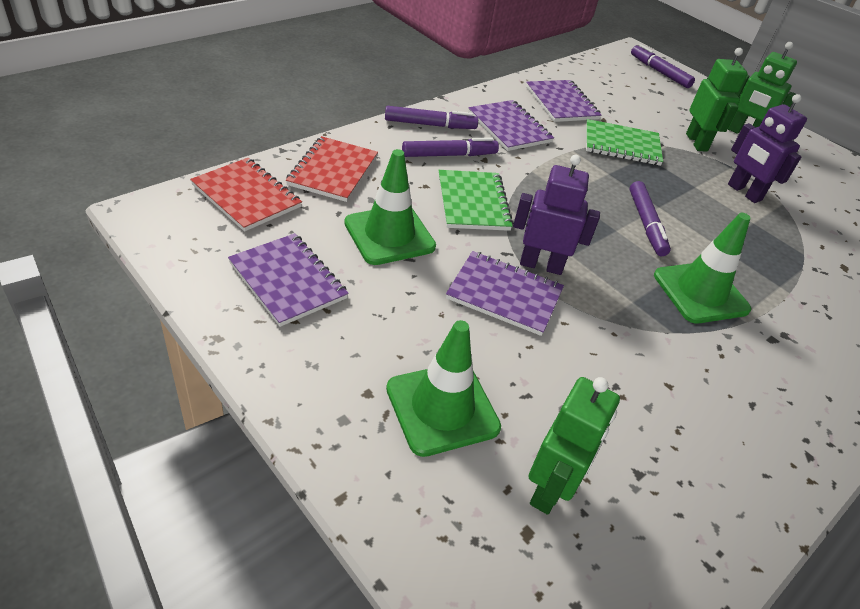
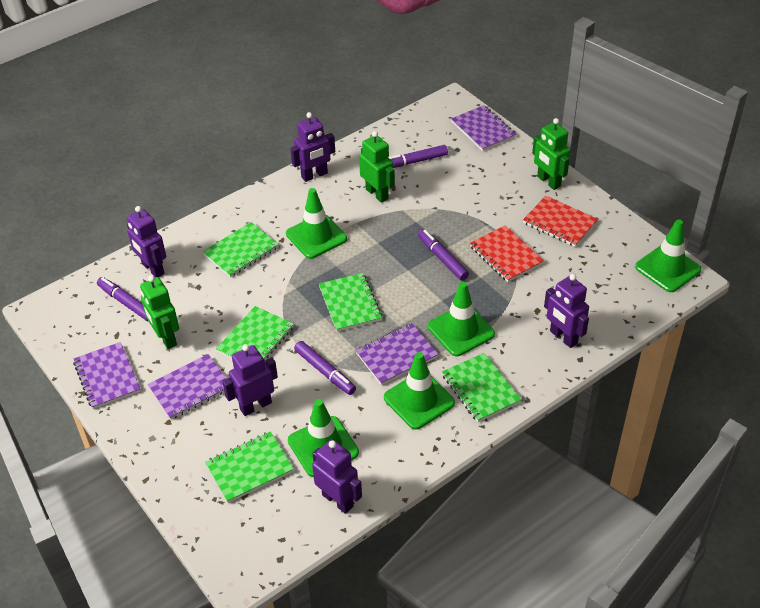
green notebook: [438,170,513,231] [586,119,663,166] = 2 -> [203,222,279,277] [205,431,294,503] [216,306,294,361] [319,273,382,332] [442,353,521,422] = 5
green traffic cone: [344,149,436,265] [386,320,501,457] [654,213,751,324] = 3 -> [286,188,347,259] [288,399,359,477] [384,352,455,429] [428,282,495,356] [635,219,701,292] = 5
purple robot: [513,155,600,275] [728,94,807,203] = 2 -> [127,206,166,278] [222,344,278,416] [290,112,335,182] [312,439,362,514] [544,274,589,348] = 5

